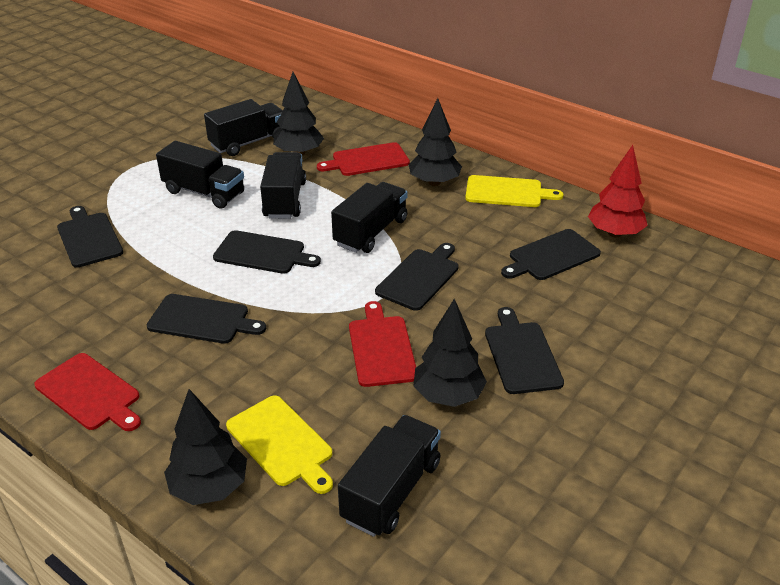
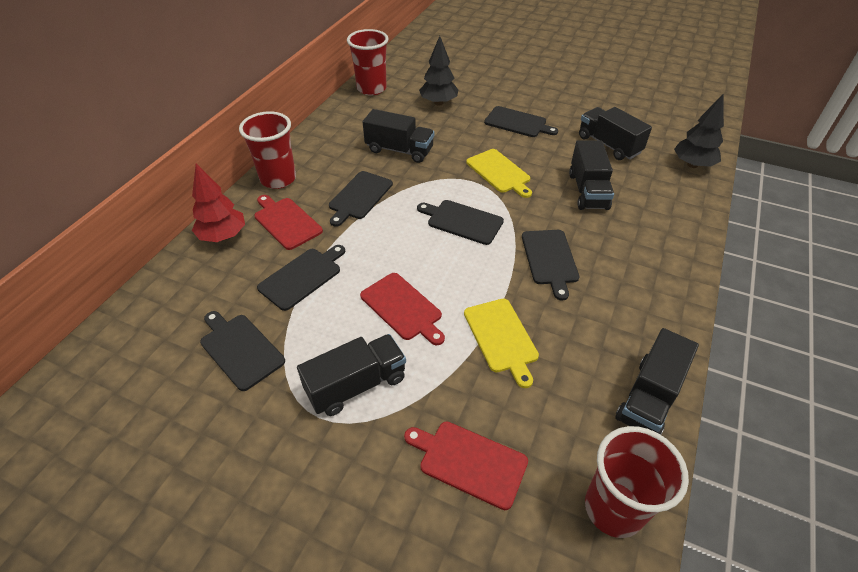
black tree: [164,389,247,505] [273,72,324,156] [408,98,462,186] [413,299,487,407] = 4 -> [419,36,459,106] [674,94,724,168] = 2
red cup: none = 0 -> [239,111,296,189] [347,29,388,95] [585,426,689,538] = 3

